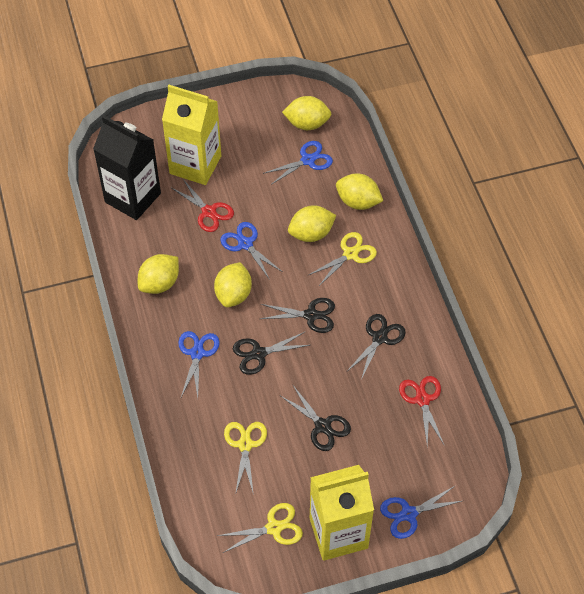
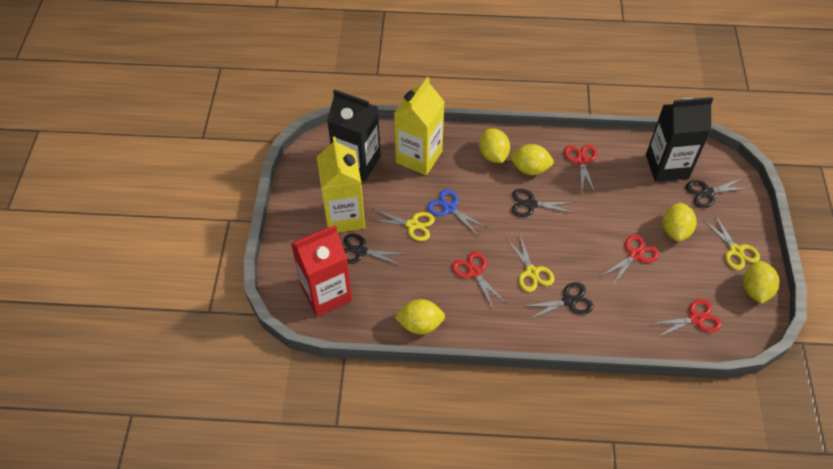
black carton: [93,115,161,220] = 1 -> [327,89,381,181] [646,97,713,182] = 2
blue scissors: [178,331,220,397] [220,222,282,280] [263,141,333,185] [380,485,462,539] = 4 -> [427,189,488,235] = 1
red carton: none = 0 -> [291,225,352,317] = 1
red scissors: [172,178,234,232] [399,376,445,446] = 2 -> [452,251,506,310] [564,145,597,193] [602,235,659,285] [651,299,721,337] = 4

